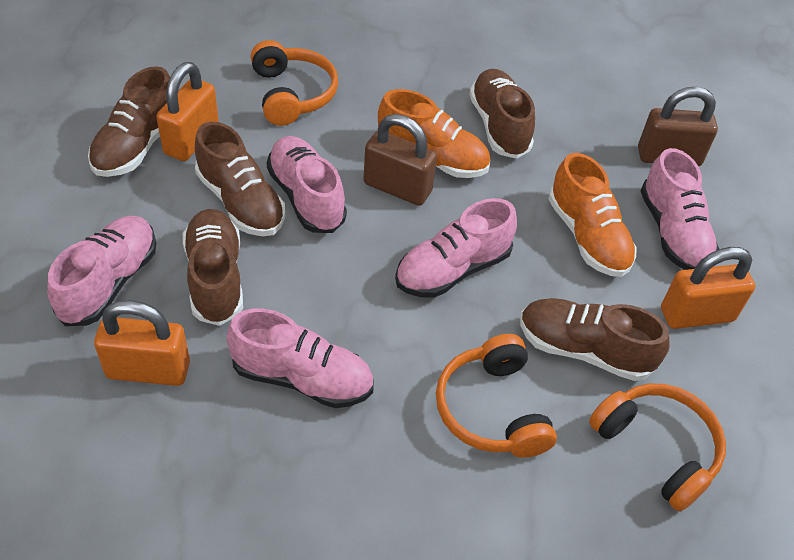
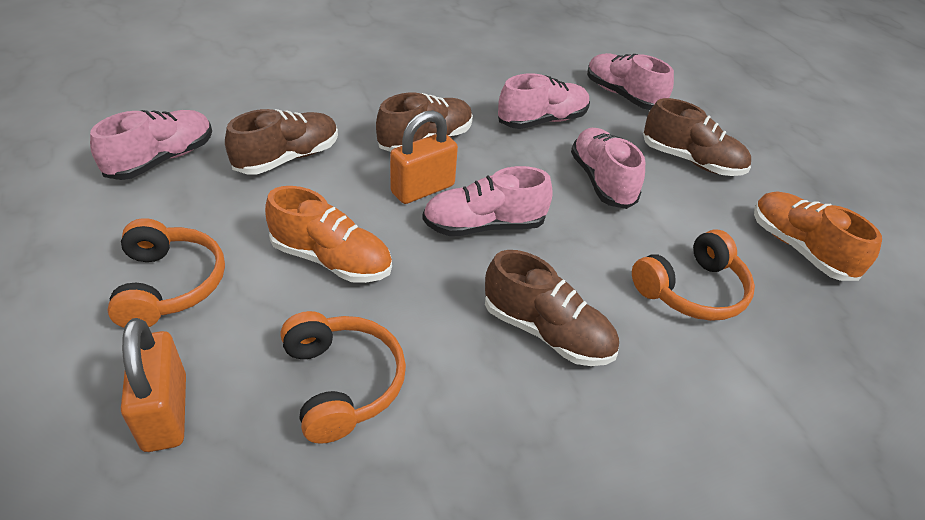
brown padlock: [364,114,437,206] [638,87,718,166] = 2 -> none = 0
brown shoe: [88,66,170,177] [183,209,243,326] [195,122,285,236] [469,69,535,159] [520,298,670,381] = 5 -> [225,109,338,175] [376,93,473,152] [485,250,619,366] [643,98,751,176] = 4
orange padlock: [94,300,190,386] [156,62,219,161] [661,247,755,329] = 3 -> [121,318,186,452] [390,110,458,204] = 2

